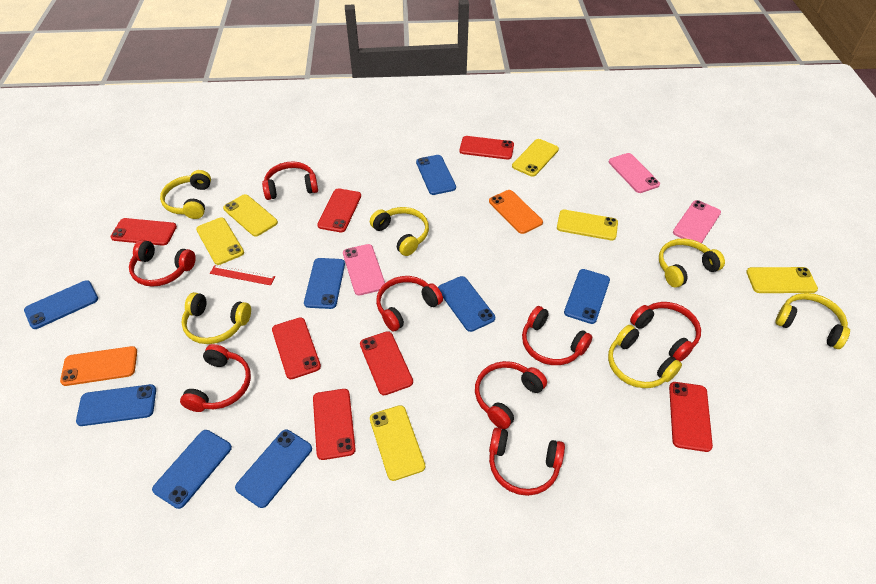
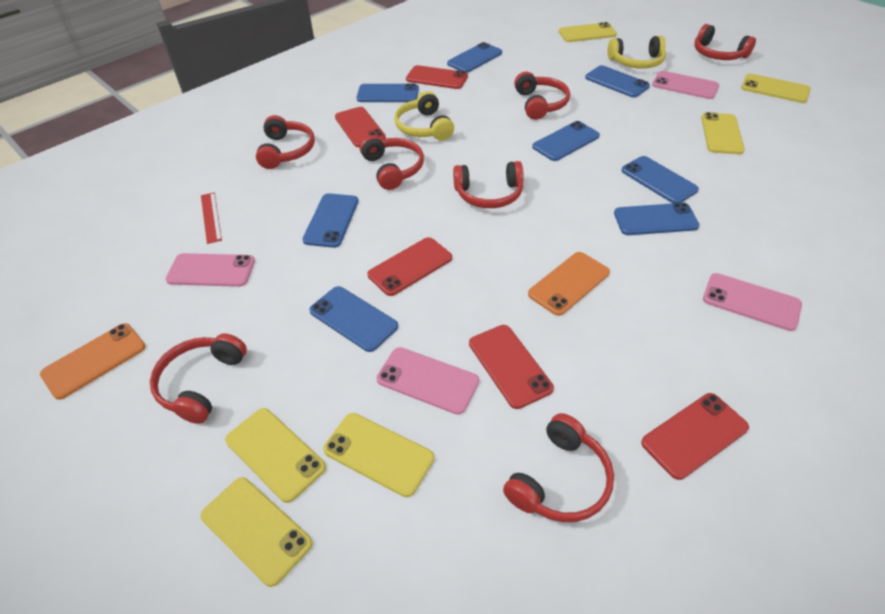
pink phone: [343,244,385,295] [609,153,660,193] [673,200,721,243] = 3 -> [166,253,255,287] [377,347,479,415] [652,71,719,99] [703,273,802,331] = 4
red headphones: [129,240,196,287] [180,344,251,412] [262,162,318,200] [376,276,443,331] [475,361,547,429] [489,427,565,496] [522,306,592,365] [630,302,701,362] = 8 -> [150,333,247,424] [256,115,315,169] [360,135,424,190] [453,161,524,208] [503,413,614,522] [514,72,570,120] [694,24,756,60] = 7
red phone: [110,218,177,246] [272,317,321,379] [313,389,356,460] [317,188,361,232] [360,331,413,395] [459,136,514,160] [669,382,713,452] = 7 -> [335,107,386,147] [367,237,452,296] [406,65,468,89] [469,325,554,409] [641,393,749,480] = 5
yellow headphones: [160,170,211,219] [181,292,251,344] [370,207,429,256] [608,325,682,388] [659,239,725,288] [775,293,850,349] = 6 -> [394,91,454,141] [608,36,666,69] = 2

